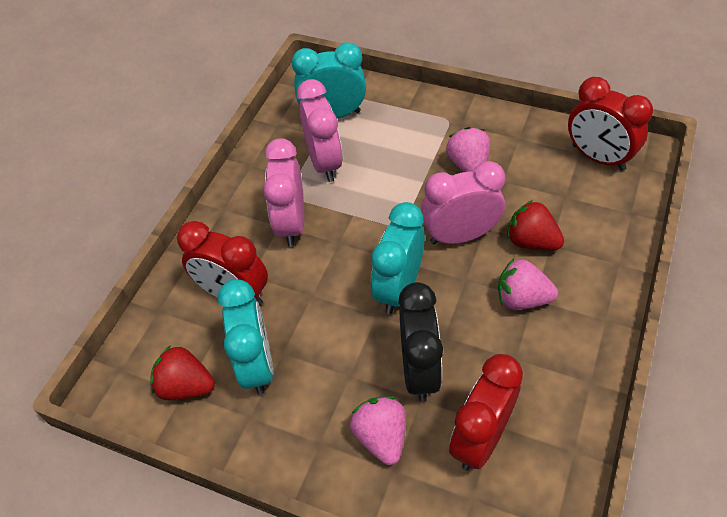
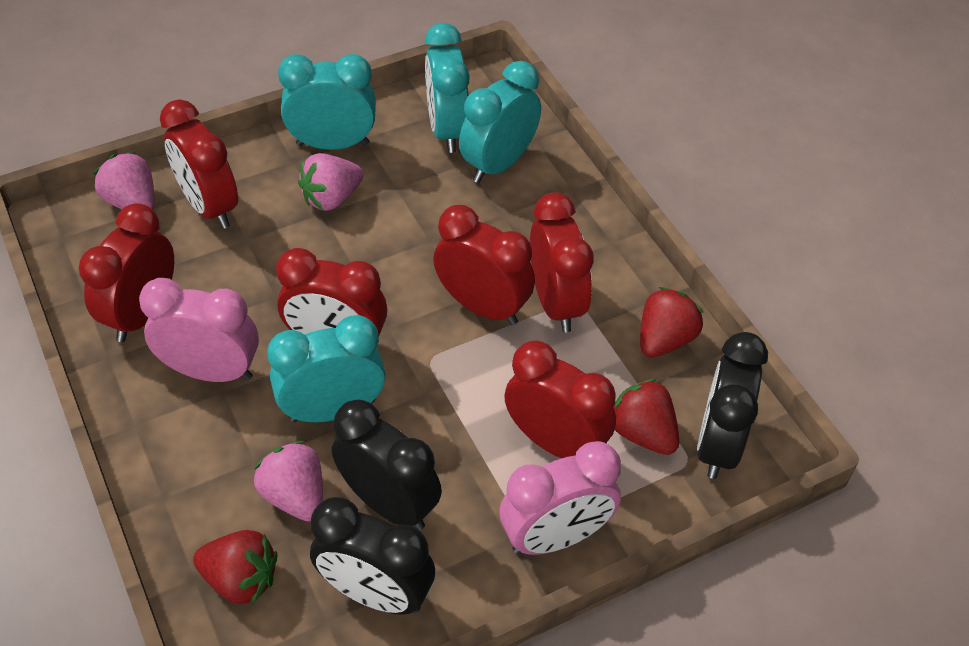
black clock: [398,282,443,402] = 1 -> [310,497,435,615] [332,400,442,530] [697,332,768,479] = 3
pink clock: [263,138,304,247] [297,79,343,182] [421,161,505,245] = 3 -> [139,278,259,382] [499,441,621,555] = 2
red clock: [177,221,268,306] [449,354,523,470] [568,77,653,171] = 3 -> [79,203,174,342] [160,100,238,229] [276,248,387,336] [433,205,535,325] [504,340,616,458] [530,192,594,332] = 6
red strawberry: [150,345,215,400] [507,200,564,250] = 2 -> [193,530,278,605] [613,379,679,455] [640,287,703,358] = 3
turquoise clock: [218,279,273,395] [292,42,366,118] [371,202,425,314] = 3 -> [267,315,385,422] [278,54,376,150] [425,23,470,153] [459,61,541,183] = 4

